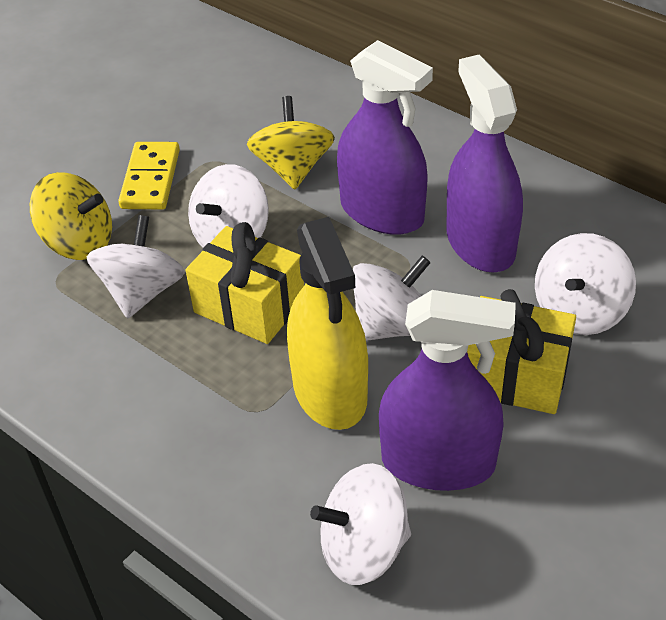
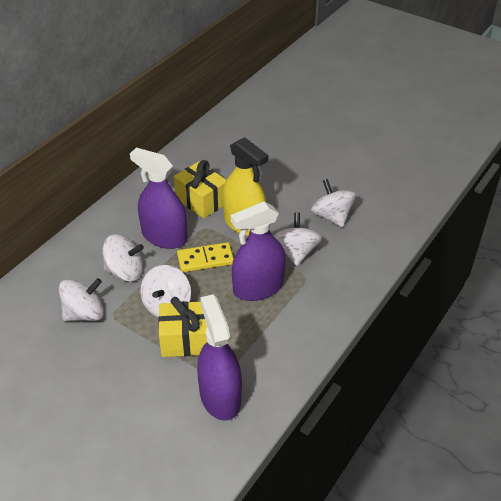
yellow spinning top: [30,172,112,260] [247,96,335,189] = 2 -> none = 0

